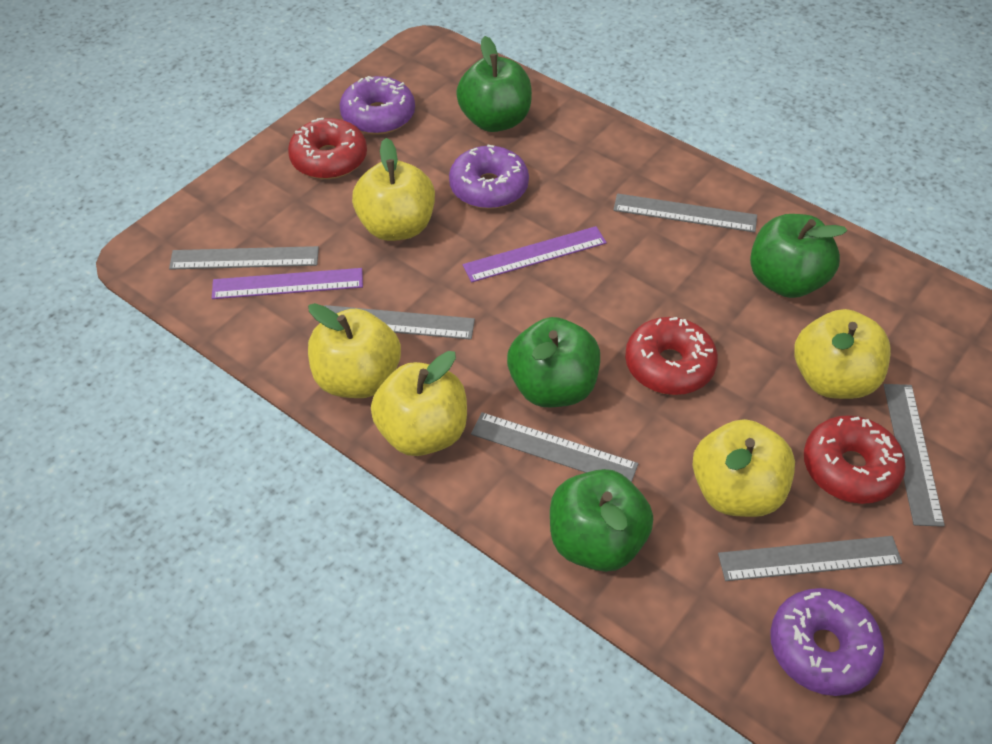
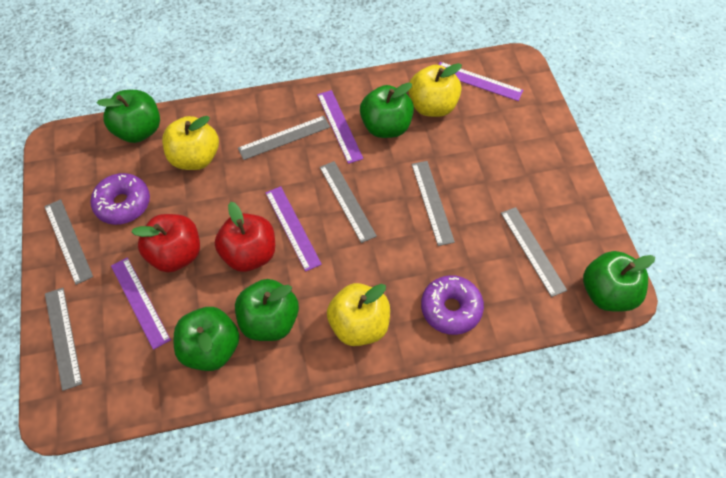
green apple: [456,36,532,132] [507,317,600,407] [550,469,653,572] [750,214,847,298] = 4 -> [97,90,160,143] [174,307,240,371] [235,279,299,341] [360,82,414,138] [583,251,655,311] = 5
purple donut: [339,76,415,135] [449,145,529,209] [770,588,884,696] = 3 -> [91,173,150,225] [421,275,484,335] = 2
purple ruler: [212,268,363,299] [463,226,607,283] = 2 -> [111,257,171,350] [266,186,322,272] [317,90,364,164] [439,62,523,101] = 4
red apple: none = 0 -> [131,214,200,273] [215,202,275,272] = 2
red donut: [288,118,367,179] [625,317,718,395] [804,415,906,504] = 3 -> none = 0
yellow apple: [308,303,401,398] [352,138,435,241] [371,351,467,456] [693,419,795,517] [794,309,891,399] = 5 -> [162,116,219,170] [327,283,390,346] [408,63,462,117] = 3

